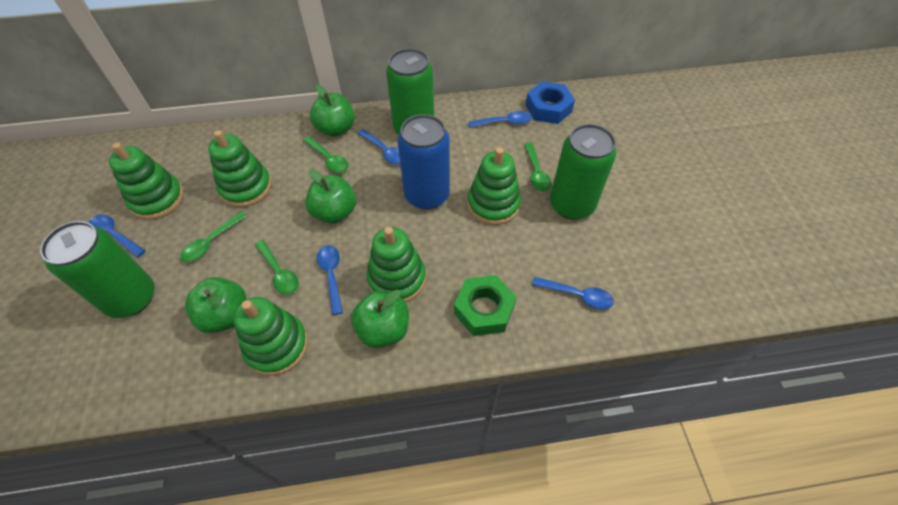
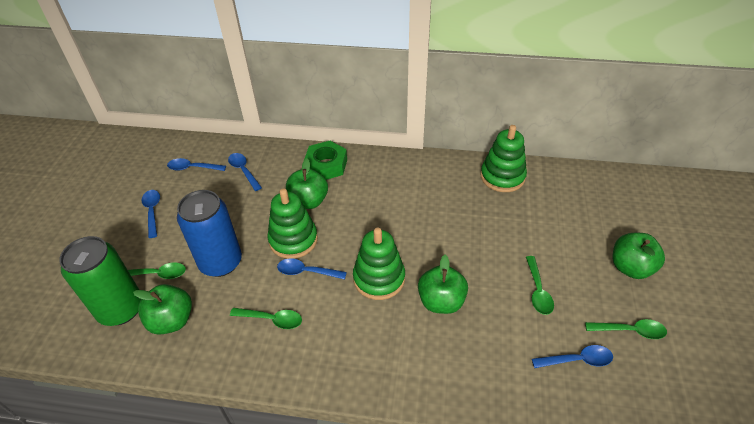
blue nut: [526,82,575,124] = 1 -> none = 0
green can: [40,221,155,318] [386,48,434,135] [550,124,616,220] = 3 -> [59,236,141,326] = 1
green stacking toy: [109,142,184,220] [208,130,272,207] [234,297,308,376] [367,227,426,302] [468,147,521,225] = 5 -> [268,188,318,259] [353,228,405,300] [480,125,527,192] = 3

